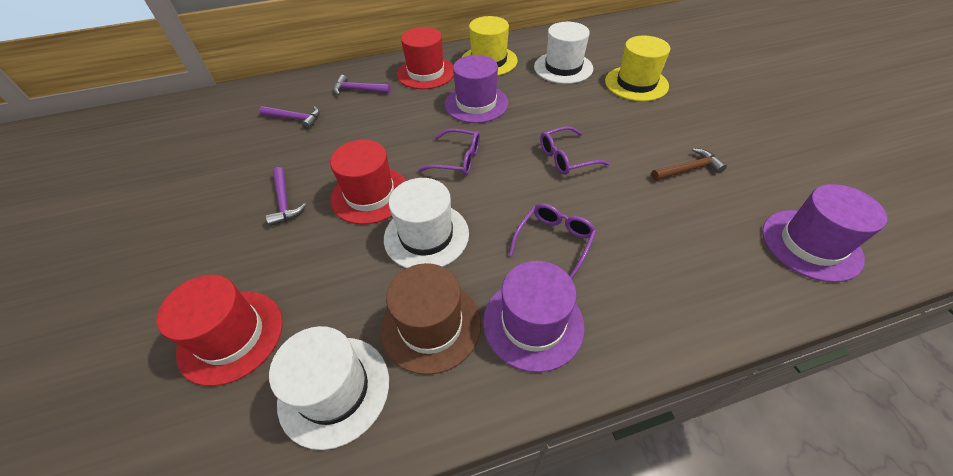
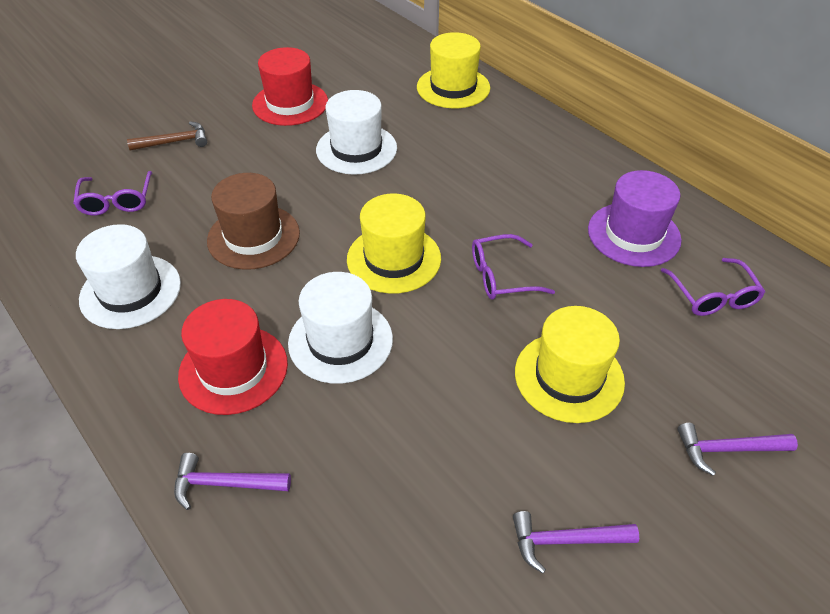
purple hat: [445,55,509,123] [483,261,585,372] [762,184,887,282] = 3 -> [588,170,681,267] = 1
red hat: [156,275,283,386] [330,140,406,224] [397,27,454,89] = 3 -> [178,299,288,415] [252,47,328,126] = 2
yellow hat: [462,16,518,76] [605,36,670,101] = 2 -> [347,194,441,294] [417,32,490,108] [515,306,625,423] = 3

